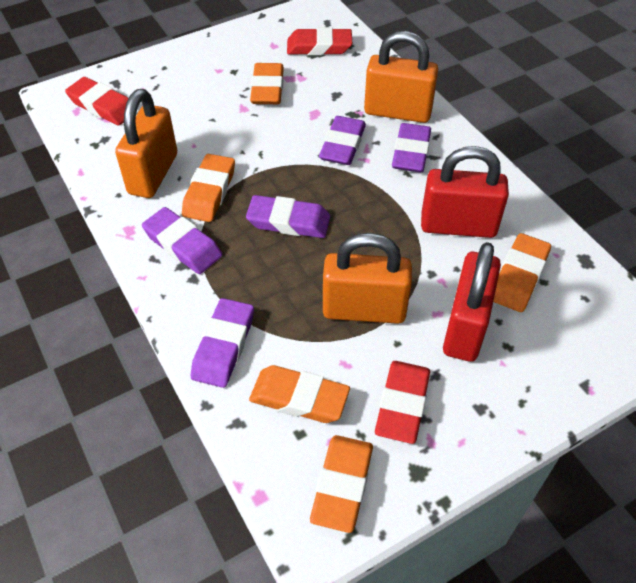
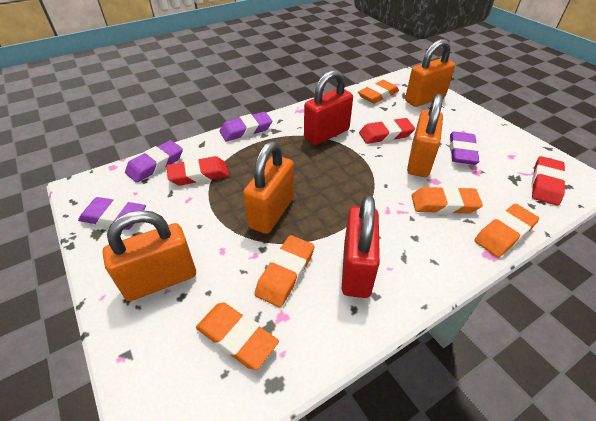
orange padlock: [115,89,177,198] [323,233,412,324] [364,31,438,123] = 3 -> [102,210,196,301] [243,141,294,234] [405,39,455,107] [407,93,443,177] = 4
purple eraser: [142,207,222,274] [191,298,254,388] [246,195,330,238] [319,116,366,165] [392,123,431,172] = 5 -> [78,197,146,230] [125,140,183,183] [220,112,272,141] [450,131,479,165] = 4

